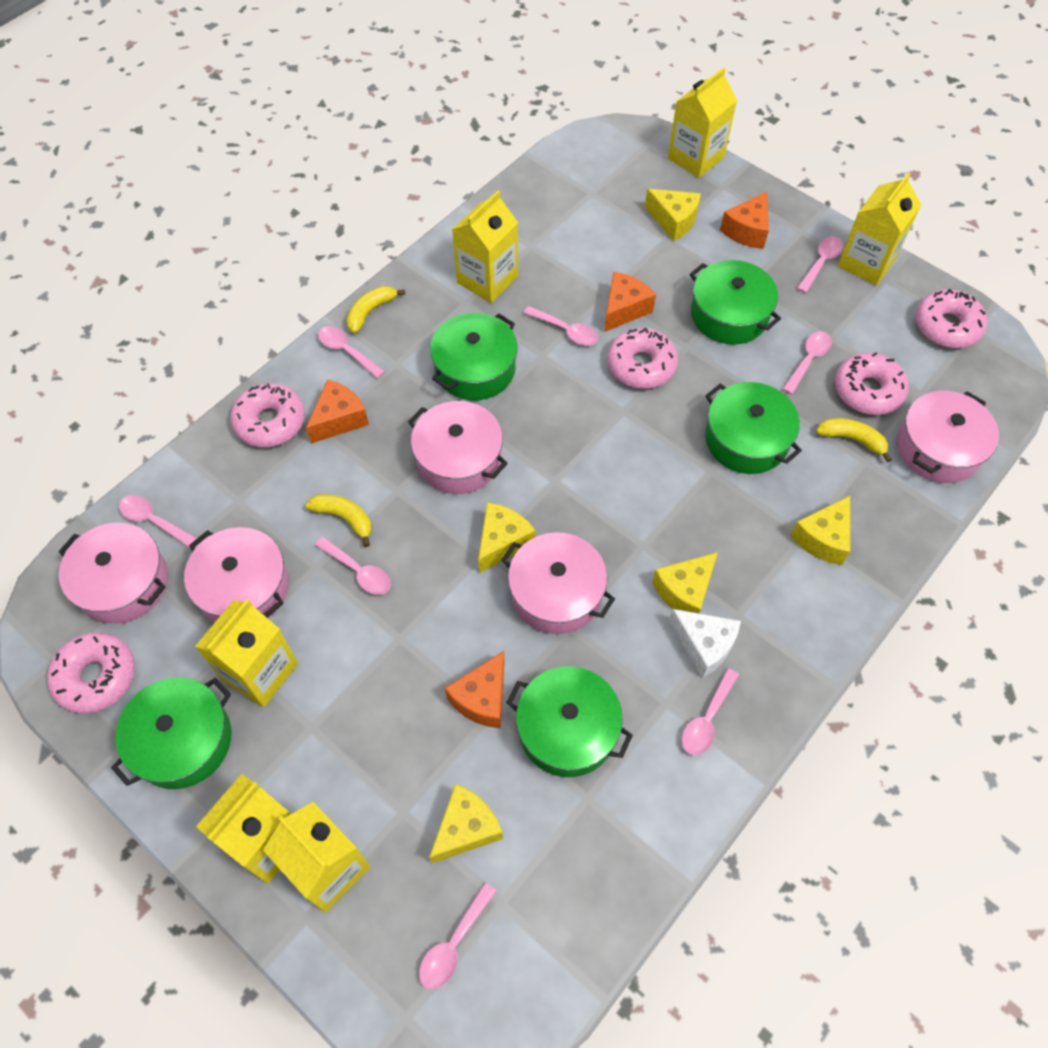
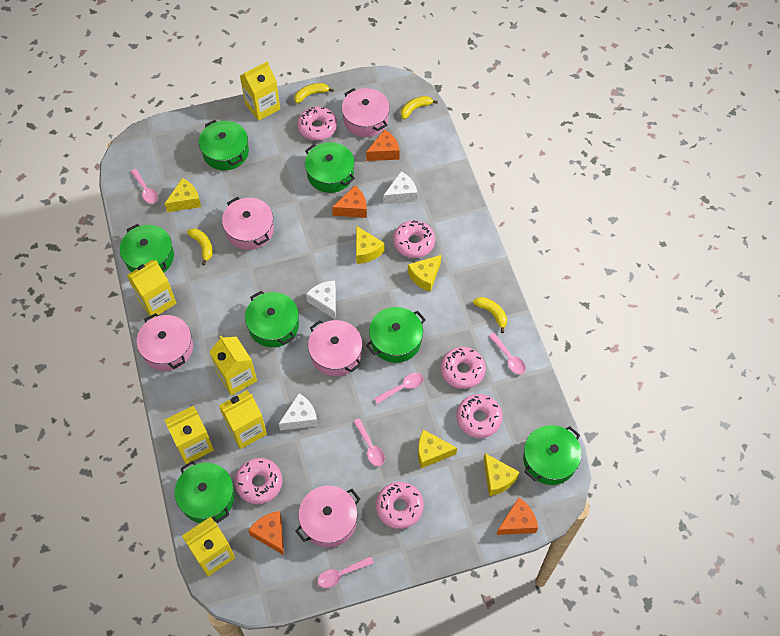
green pot: [111,677,231,789] [430,313,518,400] [506,666,633,777] [690,260,781,345] [705,382,802,474] = 5 -> [120,224,174,273] [175,461,235,523] [199,120,249,171] [245,291,299,348] [305,142,355,193] [366,307,426,363] [523,425,582,485] = 7
pink donut: [48,632,135,713] [230,383,305,447] [607,328,678,389] [835,352,909,415] [915,289,987,348] = 5 -> [235,458,282,504] [297,106,337,141] [376,482,424,529] [393,220,435,258] [441,347,486,389] [457,394,503,438] = 6
pink spoon: [119,495,197,548] [315,537,391,595] [318,326,385,378] [419,883,496,989] [524,306,598,345] [682,668,739,755] [783,331,832,394] [797,236,843,293] = 8 -> [131,169,158,204] [318,556,374,588] [353,418,385,466] [374,373,424,404] [489,333,526,375] = 5
white cheese: [669,609,741,678] = 1 -> [279,393,318,430] [306,281,336,320] [383,171,417,204] = 3
yellow banana: [305,494,372,547] [346,286,405,333] [816,418,892,462] = 3 -> [187,229,213,265] [294,83,334,103] [401,96,438,119] [473,297,507,333] = 4

